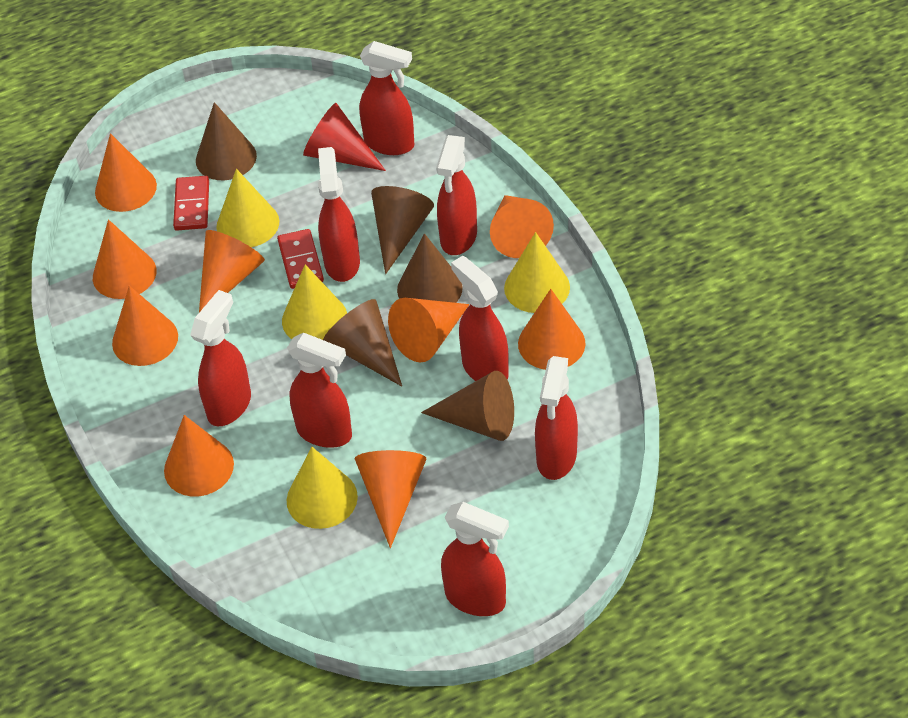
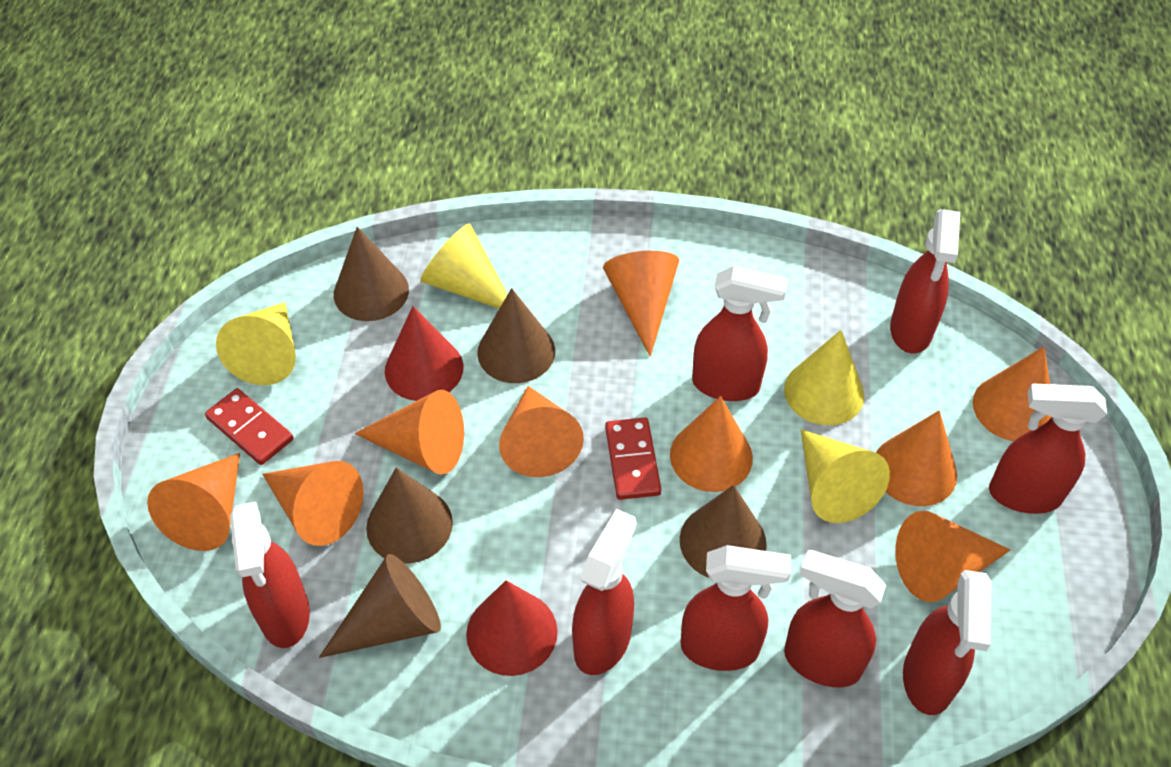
red cone: [303,103,386,171] = 1 -> [385,306,464,401] [466,580,558,676] = 2

